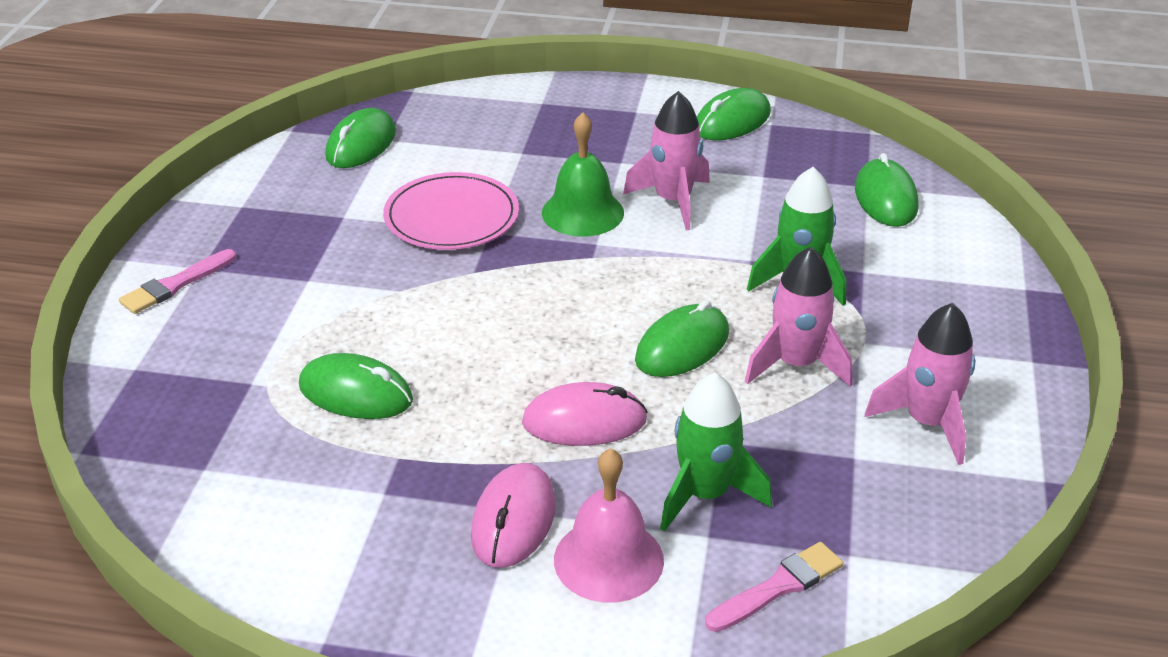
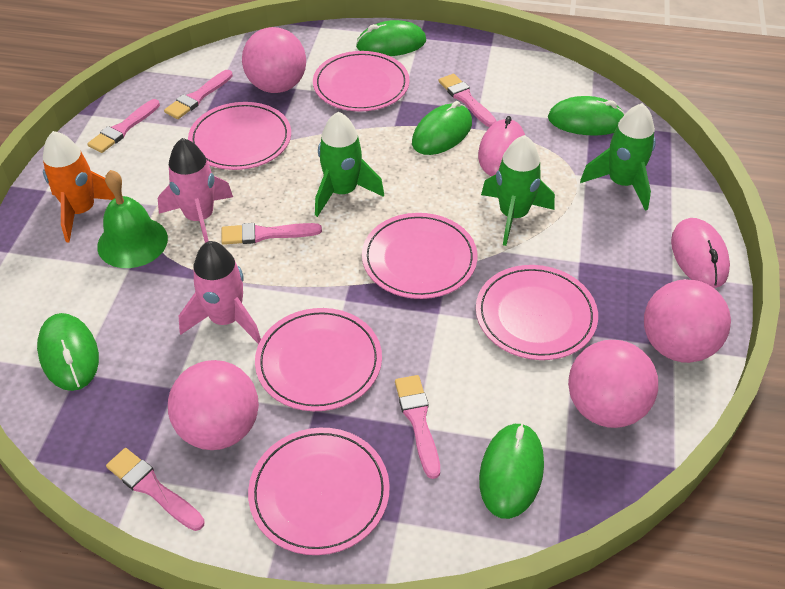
green rocket: [660,372,772,532] [747,167,846,306] = 2 -> [315,112,384,217] [481,135,555,246] [580,103,656,210] = 3
orange rocket: none = 0 -> [43,131,115,242] = 1
pink ball: none = 0 -> [168,360,259,450] [242,27,306,93] [568,340,658,428] [644,279,731,363] = 4
pink bell: [554,448,664,603] = 1 -> none = 0
pink brush: [119,249,236,314] [705,542,843,632] = 2 -> [87,99,160,153] [106,448,205,531] [164,70,233,119] [221,223,322,245] [395,375,440,479] [439,74,497,127] = 6
pink plate: [383,172,519,250] = 1 -> [188,102,291,170] [248,428,390,555] [255,308,382,411] [313,51,410,111] [362,213,477,299] [476,265,598,360] = 6
pink rocket: [623,91,710,230] [745,247,852,387] [865,303,975,465] = 3 -> [158,138,233,243] [179,241,261,344] = 2

